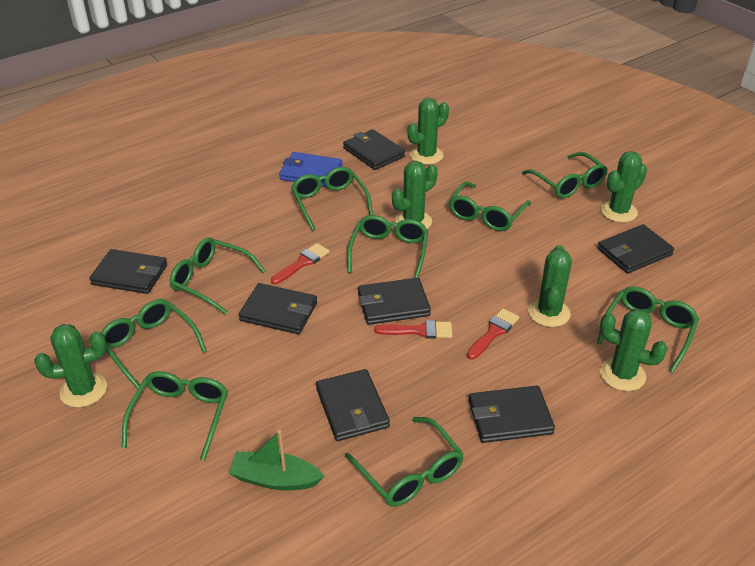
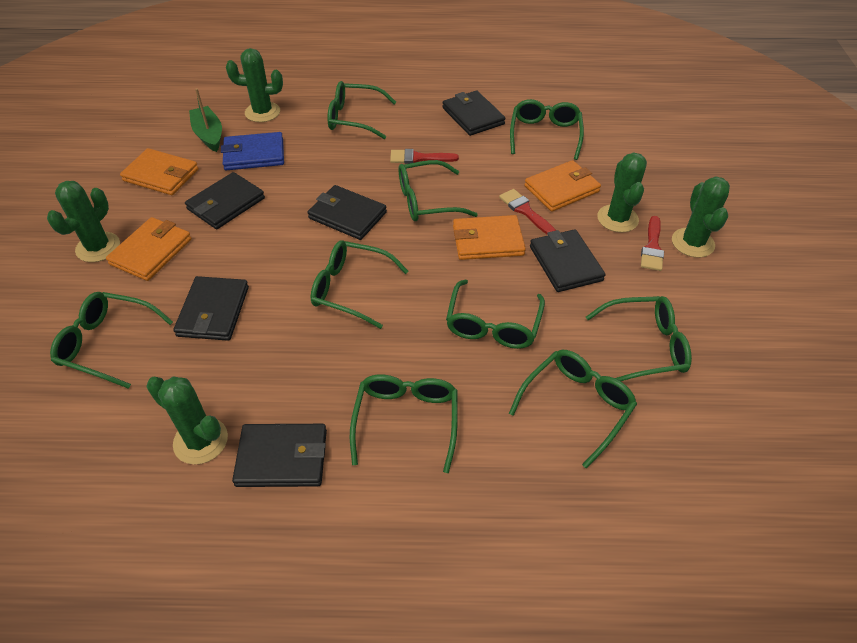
black wallet: [89,249,167,294] [239,283,317,334] [316,369,390,441] [343,129,405,170] [358,278,431,325] [469,386,555,443] [597,224,674,274] = 7 -> [173,276,249,341] [185,172,265,229] [232,424,327,487] [308,185,387,240] [442,90,505,136] [530,229,606,292] = 6
green cactus: [35,324,107,407] [392,161,438,229] [407,98,449,165] [528,245,572,327] [600,151,647,222] [600,309,668,391] = 6 -> [47,181,120,262] [146,376,228,465] [226,48,283,122] [597,152,647,232] [672,176,730,258] = 5
orange wallet: none = 0 -> [106,217,192,281] [120,148,199,195] [453,215,526,260] [524,160,601,212] = 4

